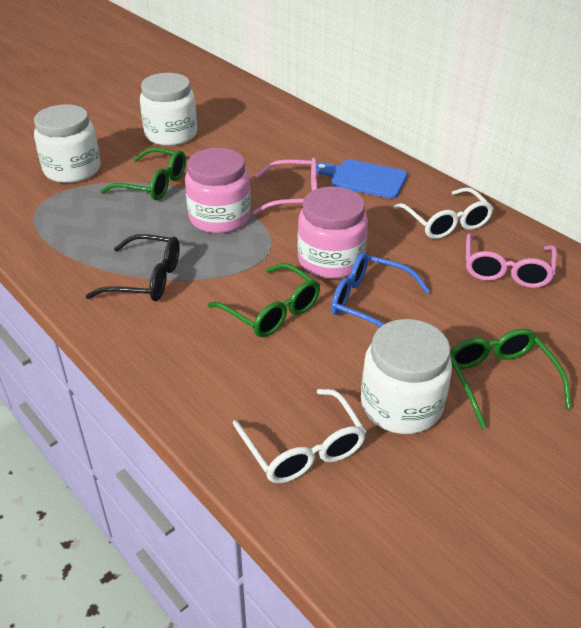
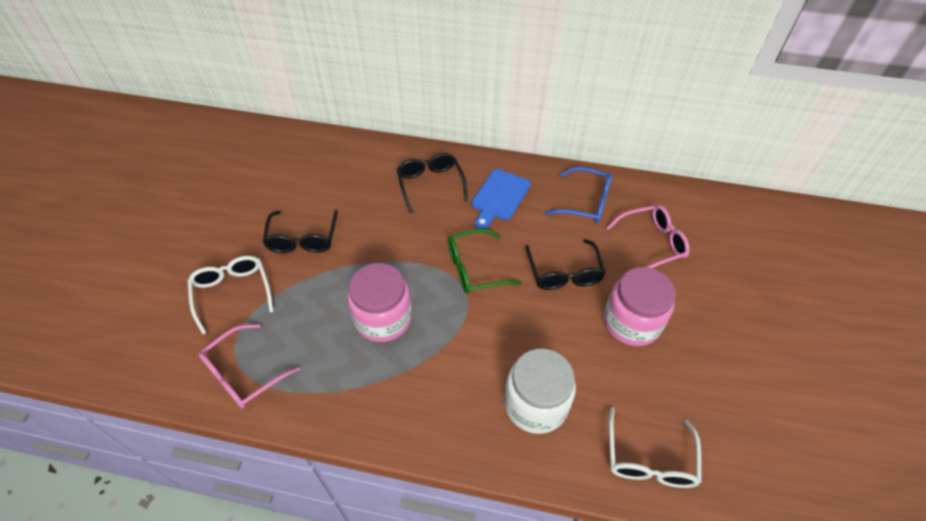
black glasses: [86,234,180,301] = 1 -> [263,210,338,253] [397,153,468,214] [525,239,606,290] = 3
green glasses: [100,148,186,200] [207,263,320,337] [450,328,571,429] = 3 -> [448,228,521,294] = 1
white jar: [34,104,101,183] [140,73,197,146] [361,319,452,434] = 3 -> [504,349,576,434] = 1

